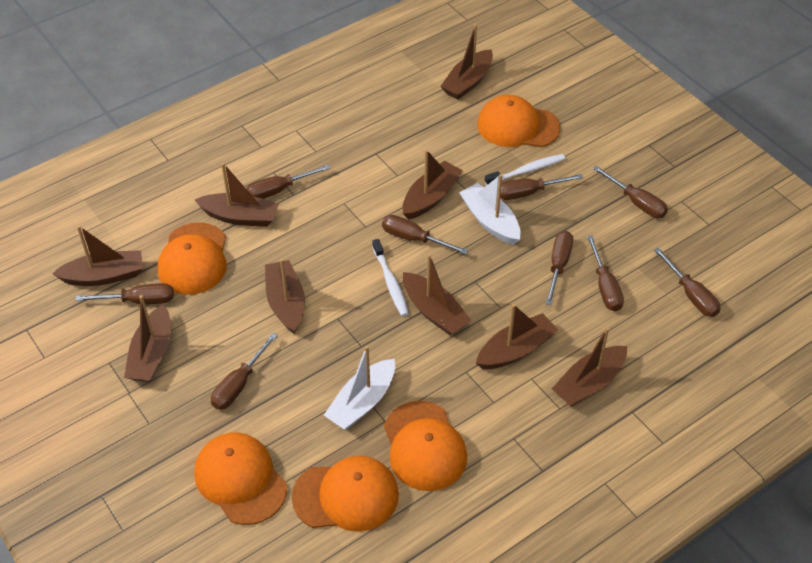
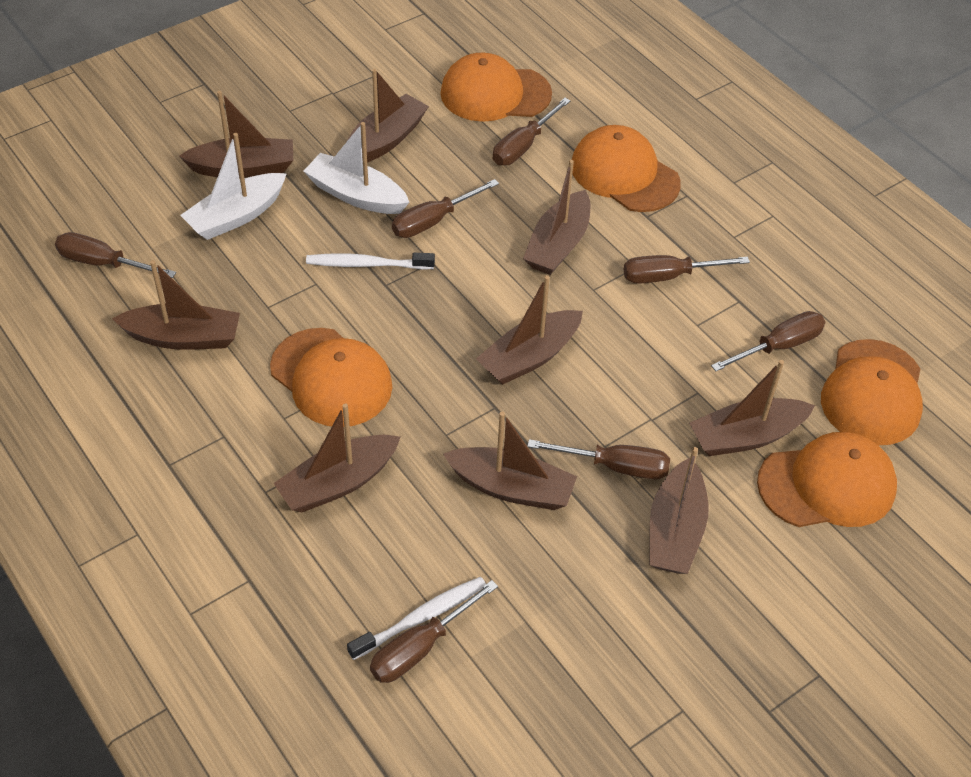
brown screwdriver: [75,283,174,304] [211,333,278,410] [246,165,330,199] [382,215,468,255] [500,174,583,200] [545,231,573,305] [587,236,624,311] [593,166,668,218] [654,248,720,317] = 9 -> [55,232,176,278] [370,580,498,683] [392,179,499,238] [493,98,571,166] [527,439,670,479] [624,255,750,284] [711,311,825,371] = 7

